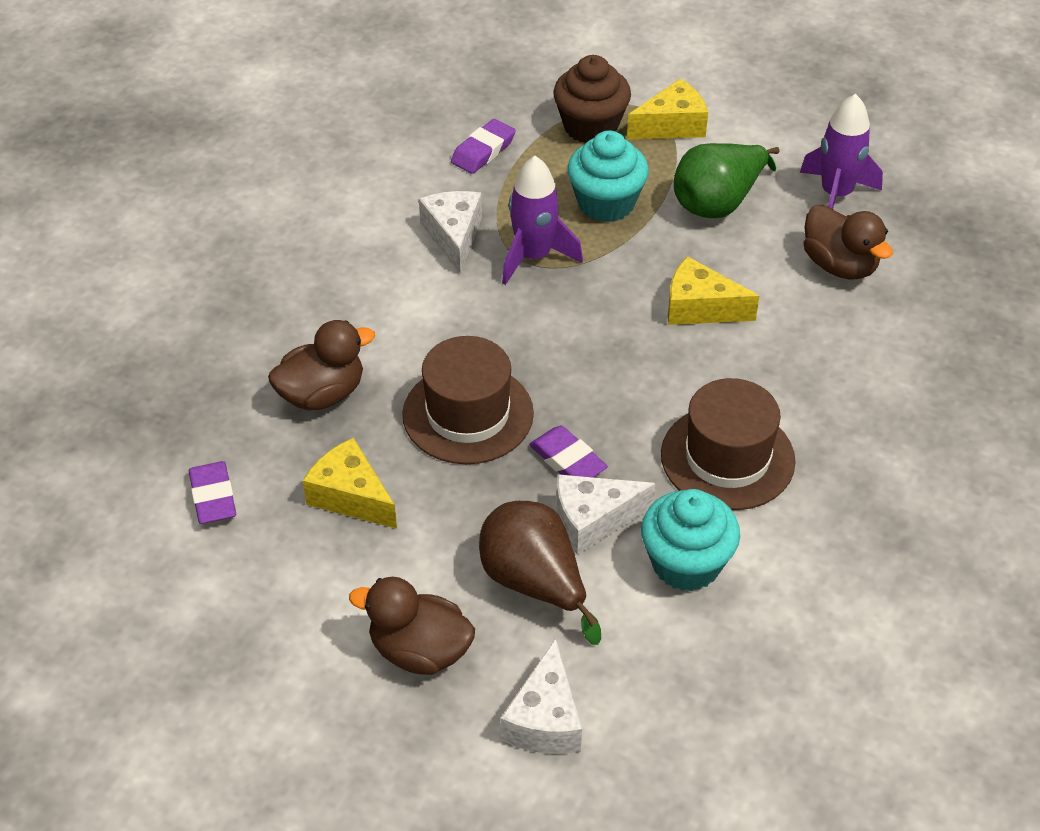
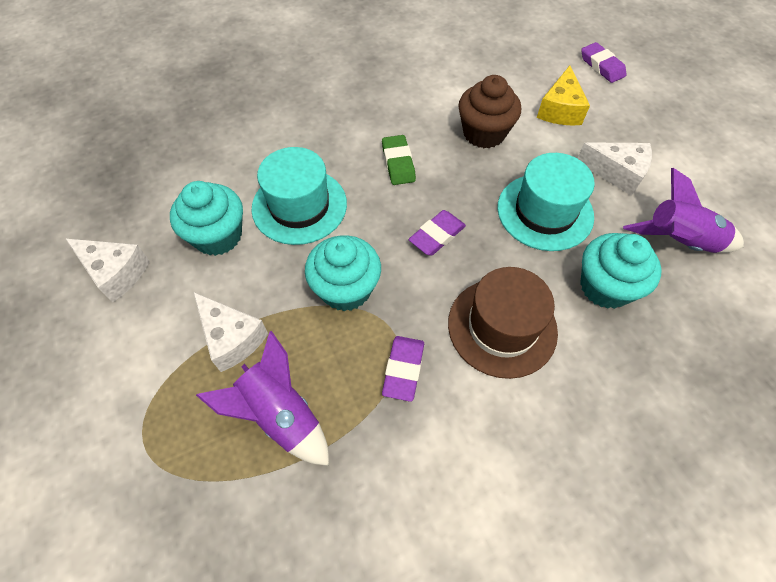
brown duck: [268,320,375,410] [349,577,475,675] [803,205,893,279] = 3 -> none = 0
brown hat: [402,336,534,464] [661,378,796,510] = 2 -> [448,267,558,379] = 1
brown pear: [479,501,601,645] = 1 -> none = 0
green eraser: none = 0 -> [382,135,416,185] = 1
green pear: [674,143,780,218] = 1 -> none = 0
turquoise cupcake: [567,130,649,222] [641,489,740,591] = 2 -> [170,181,243,256] [305,235,381,311] [580,233,662,309] = 3
turquoise hat: none = 0 -> [251,147,347,245] [497,153,595,251] = 2
yellow cheese: [303,438,397,529] [627,79,708,139] [668,256,759,325] = 3 -> [537,65,590,125] = 1

